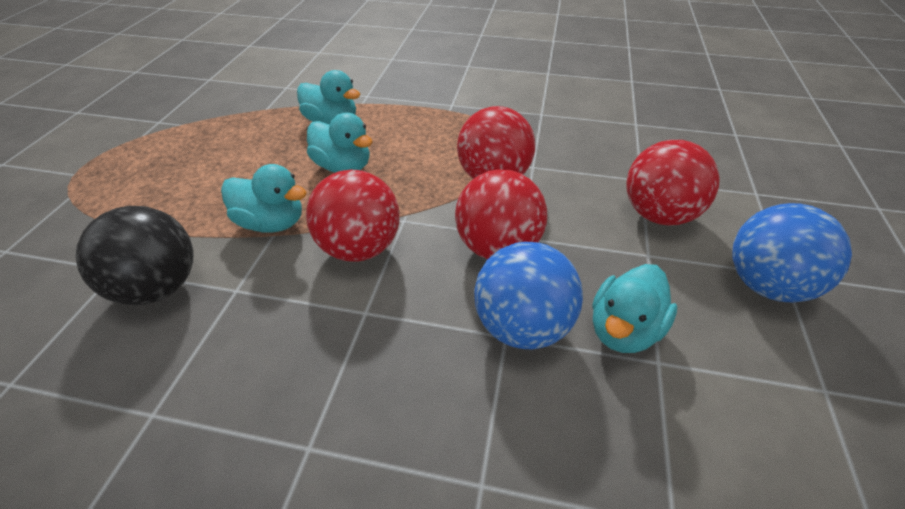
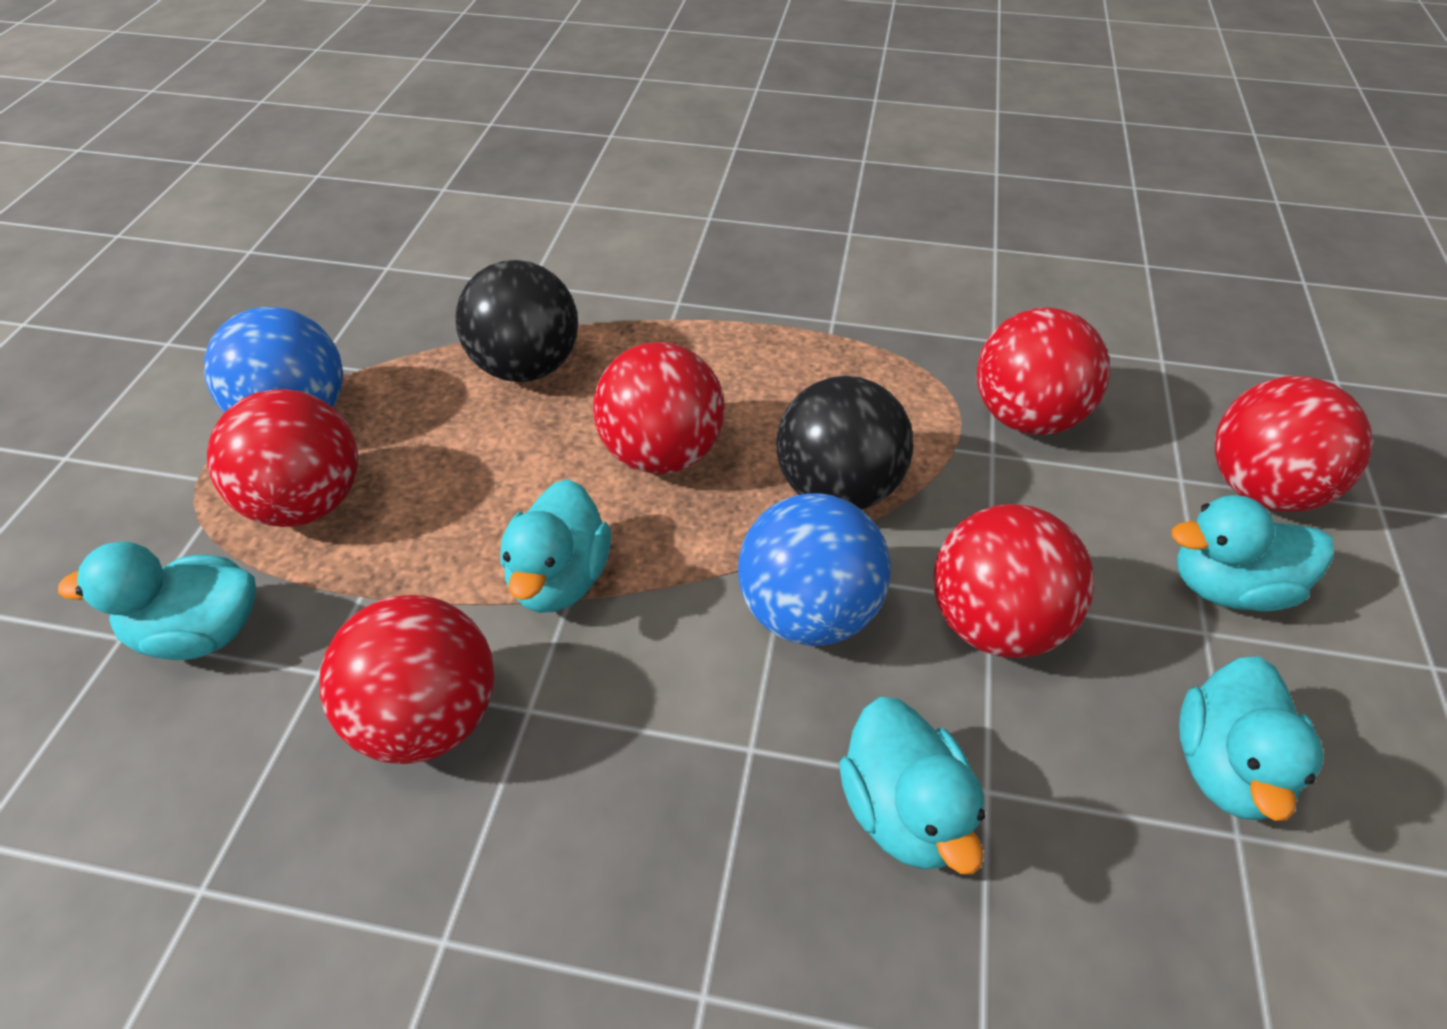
black ball: [75,206,194,305] = 1 -> [456,260,578,382] [776,376,913,510] = 2
red ball: [306,170,400,262] [455,169,547,259] [457,106,535,179] [626,140,720,226] = 4 -> [207,389,358,527] [320,595,495,764] [593,342,725,474] [934,504,1094,658] [977,307,1110,435] [1215,376,1372,512] = 6
turquoise duck: [221,164,307,233] [297,70,361,124] [307,113,373,173] [592,264,677,353] = 4 -> [58,541,256,660] [500,479,611,613] [839,697,985,874] [1172,495,1334,611] [1179,656,1323,821] = 5

